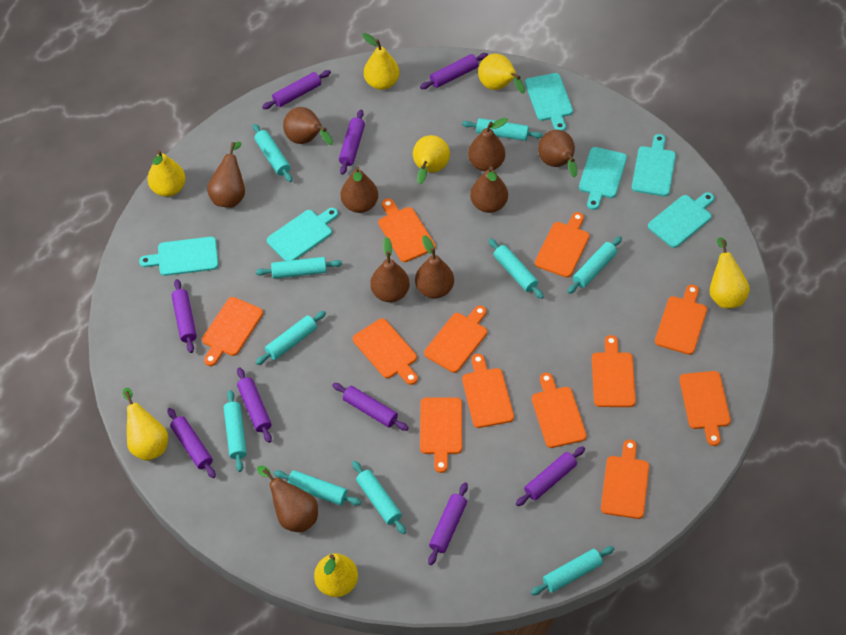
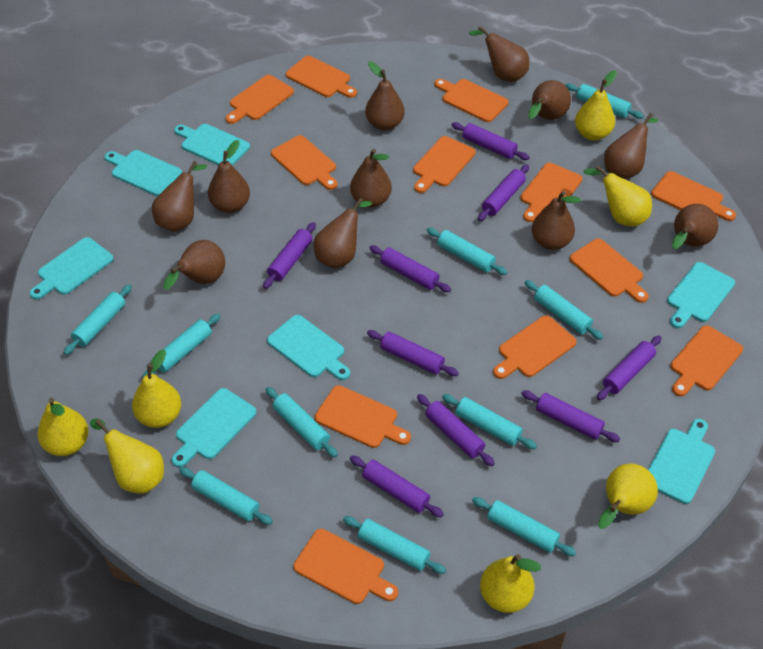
brown pear: [207,142,245,208] [257,465,318,532] [283,107,333,145] [341,166,378,213] [370,237,410,302] [415,235,454,298] [468,118,508,171] [470,166,508,213] [538,130,577,177] = 9 -> [152,161,207,232] [163,240,225,290] [208,140,250,213] [313,198,372,269] [350,149,392,208] [365,61,405,131] [469,26,529,82] [528,80,571,120] [532,191,581,250] [604,113,658,179] [672,204,718,249] = 11
turquoise cutting board: [139,237,218,276] [267,208,338,261] [525,73,573,131] [579,147,627,210] [632,134,676,196] [648,192,714,248] = 6 -> [30,237,113,300] [105,150,182,196] [171,388,256,467] [174,124,250,166] [267,315,350,380] [648,419,715,504] [667,262,735,328] = 7

